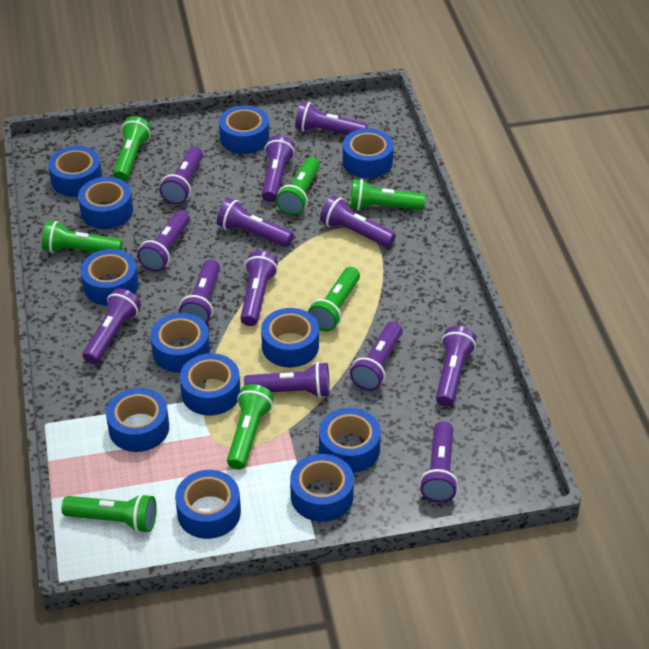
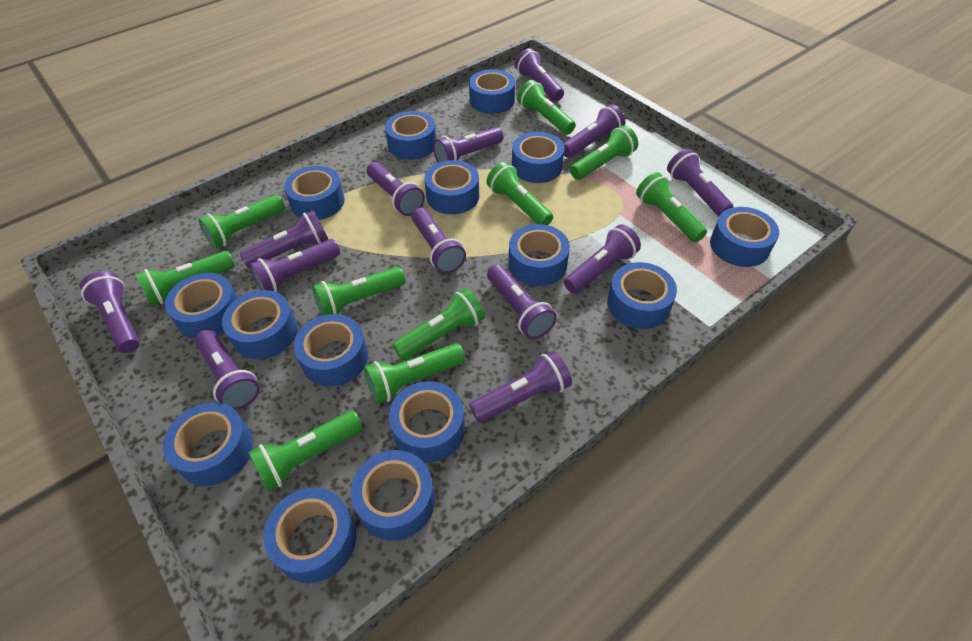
blue tape: [48,146,102,197] [78,177,133,229] [80,249,139,306] [106,388,169,452] [150,313,210,373] [175,470,241,539] [180,353,241,416] [219,105,269,154] [261,308,319,367] [290,454,354,522] [319,408,381,473] [343,128,393,178] = 12 -> [163,402,253,486] [165,273,238,339] [222,290,297,359] [263,488,356,583] [284,166,345,220] [294,314,368,387] [351,450,435,541] [385,111,436,160] [389,381,465,463] [424,160,479,214] [469,69,515,114] [509,224,570,286] [512,132,564,183] [607,262,677,329] [710,207,779,267] = 15
green flashlight: [42,221,122,253] [61,494,157,533] [113,116,151,181] [227,384,274,469] [276,157,320,215] [308,267,360,331] [350,179,426,210] = 7 -> [135,251,235,307] [198,195,285,249] [248,410,363,491] [312,267,405,316] [364,343,465,404] [392,288,485,360] [487,162,553,225] [517,80,576,135] [570,125,638,180] [636,172,707,242] = 10

